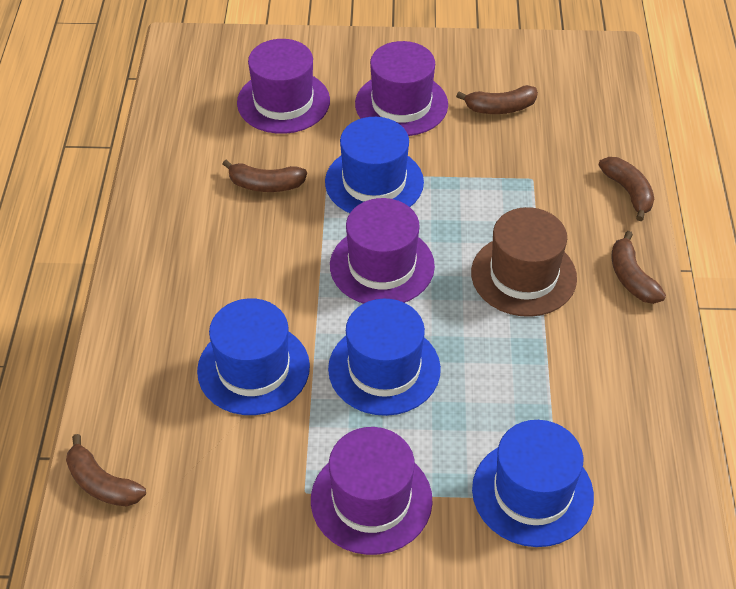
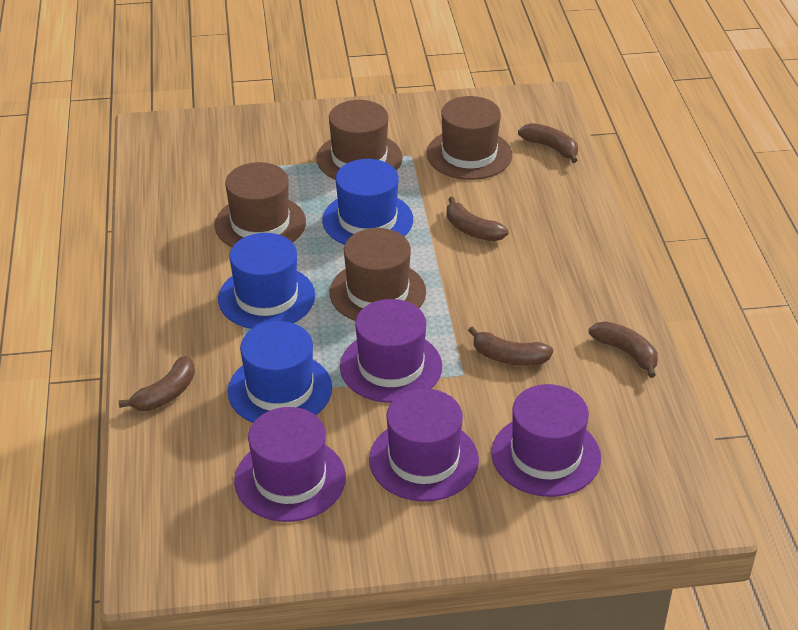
blue hat: [197,298,310,415] [325,117,424,213] [328,299,441,416] [472,420,594,547] = 4 -> [218,233,315,329] [228,321,332,423] [322,159,413,245] = 3
brown hat: [471,207,577,317] = 1 -> [214,162,306,247] [316,100,403,180] [330,228,426,321] [427,96,512,180] = 4

